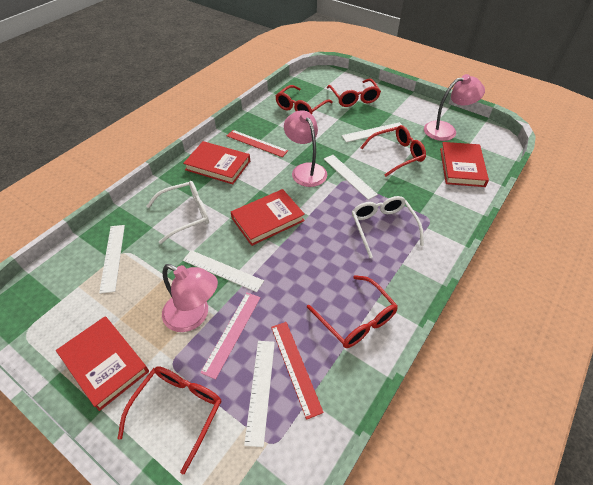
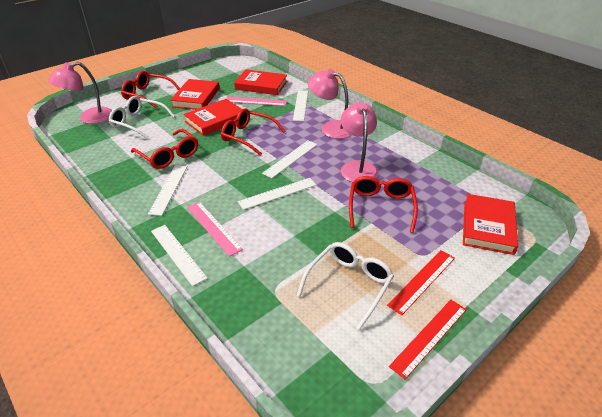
pink ruler: [200,292,261,380] = 1 -> [187,202,243,257] [226,97,287,106] = 2
red glasses: [117,366,221,474] [276,85,333,114] [307,275,398,348] [327,79,381,107] [360,125,426,177] = 5 -> [121,71,180,109] [131,129,198,169] [221,108,285,156] [349,176,418,233] = 4

